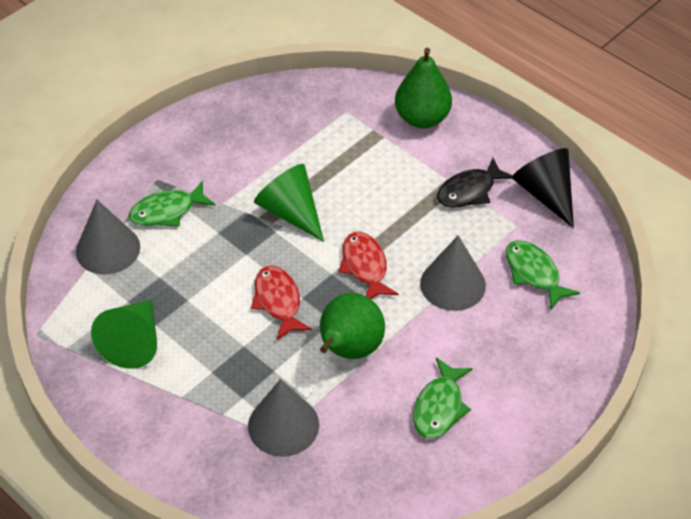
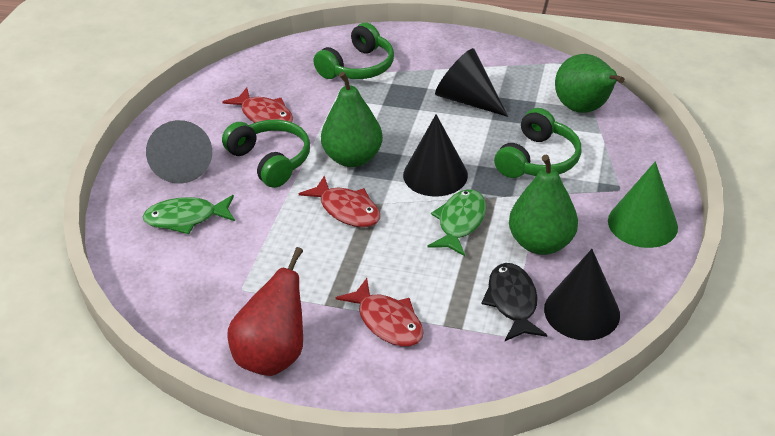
black cone: [512,148,574,228] = 1 -> [403,114,468,196] [435,48,508,117] [544,249,620,341] = 3
green cone: [91,299,157,369] [254,164,324,242] = 2 -> [608,161,678,248] = 1
green fish: [129,181,215,226] [413,357,473,439] [506,240,580,309] = 3 -> [143,195,235,234] [427,189,486,256] = 2
green headphones: none = 0 -> [222,120,310,188] [313,23,394,79] [494,108,582,178] = 3
green pear: [320,293,385,359] [395,48,452,128] = 2 -> [321,72,383,167] [509,155,578,255] [555,54,625,113] = 3
grey cone: [76,200,140,275] [248,379,319,457] [420,235,486,311] = 3 -> [146,120,212,184] = 1
red fish: [251,266,312,341] [339,232,398,299] = 2 -> [222,87,293,123] [299,176,380,227] [336,278,424,347] = 3
red pear: none = 0 -> [228,247,303,376] = 1

